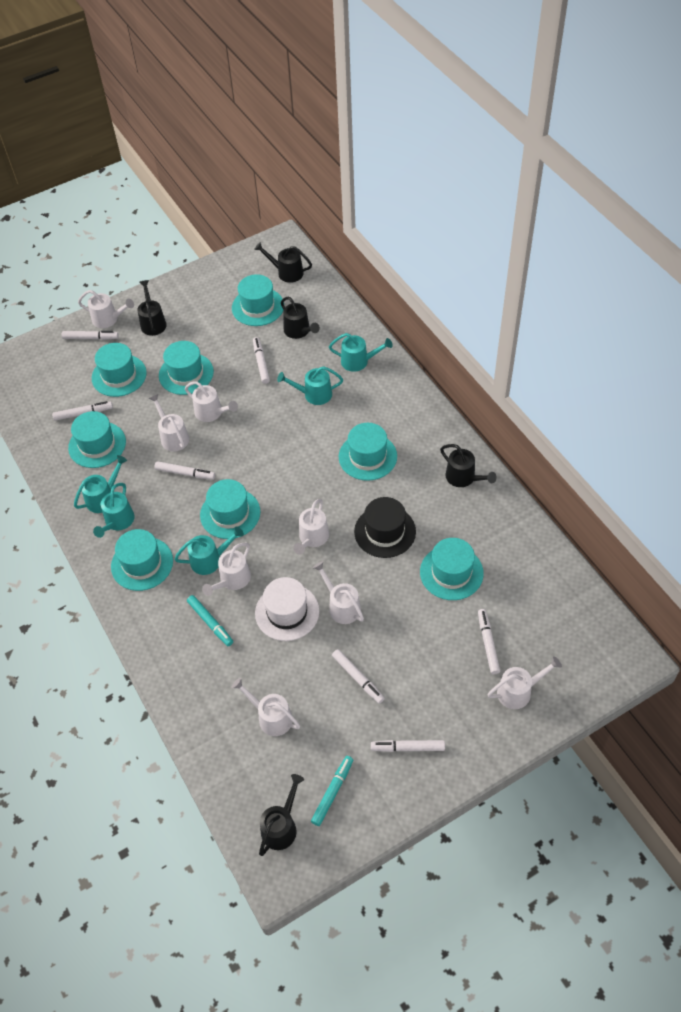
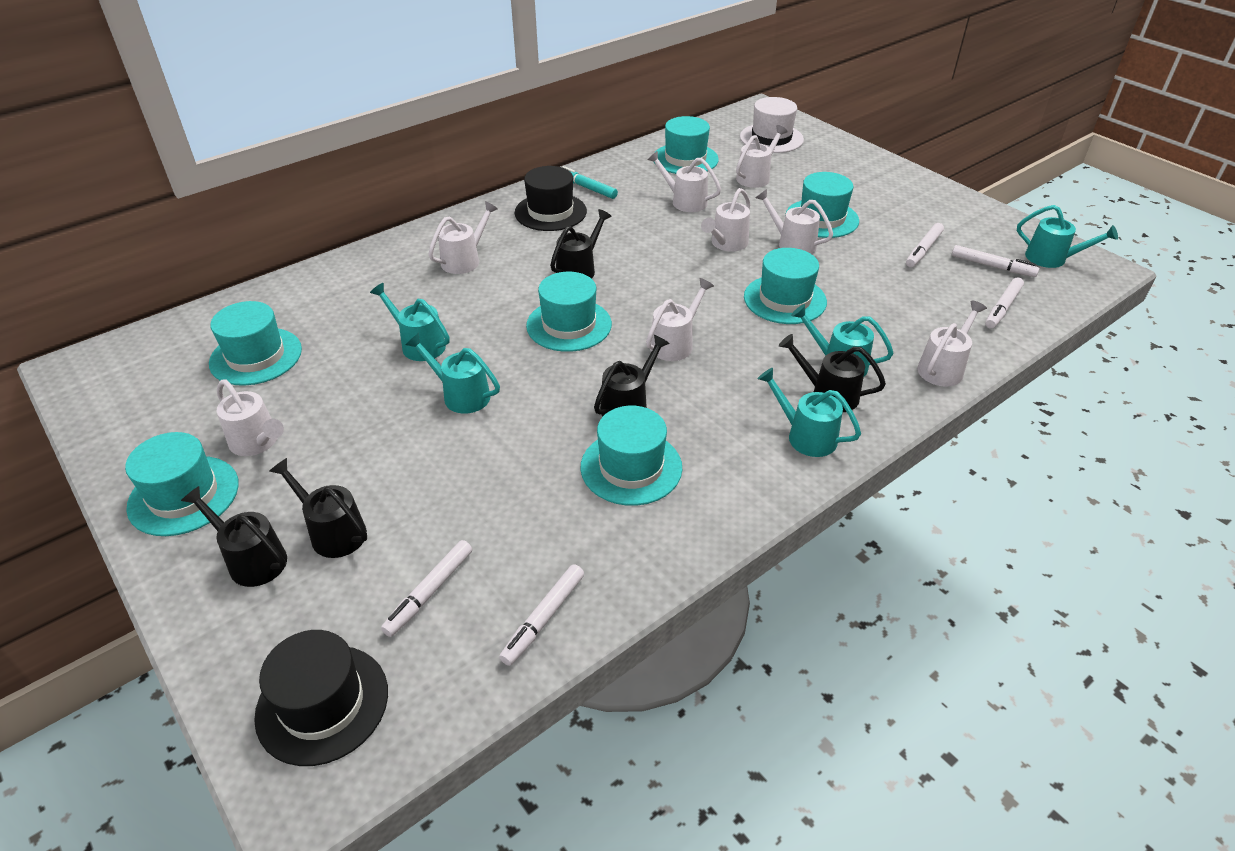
black hat: [354,497,416,558] = 1 -> [254,630,388,766] [515,166,587,231] = 2
turquoise hat: [68,411,126,468] [92,343,147,397] [111,529,173,591] [159,341,214,395] [200,479,260,539] [232,274,283,326] [339,423,397,481] [420,538,484,600] = 8 -> [125,432,239,536] [209,301,302,386] [526,272,612,352] [580,406,682,506] [653,116,719,174] [744,248,827,324] [785,172,859,238] = 7
turquoise marker: [187,595,233,646] [311,756,353,826] = 2 -> [562,166,618,199] = 1
white marker: [52,401,113,421] [62,331,119,340] [155,461,215,480] [253,337,270,384] [332,649,385,704] [371,740,445,752] [478,609,500,674] = 7 -> [381,540,472,637] [499,564,584,666] [906,223,944,267] [952,245,1039,277] [985,277,1024,329] = 5

